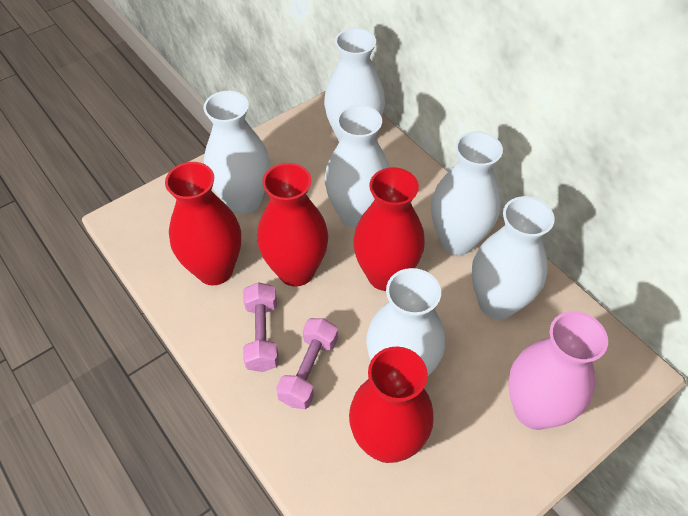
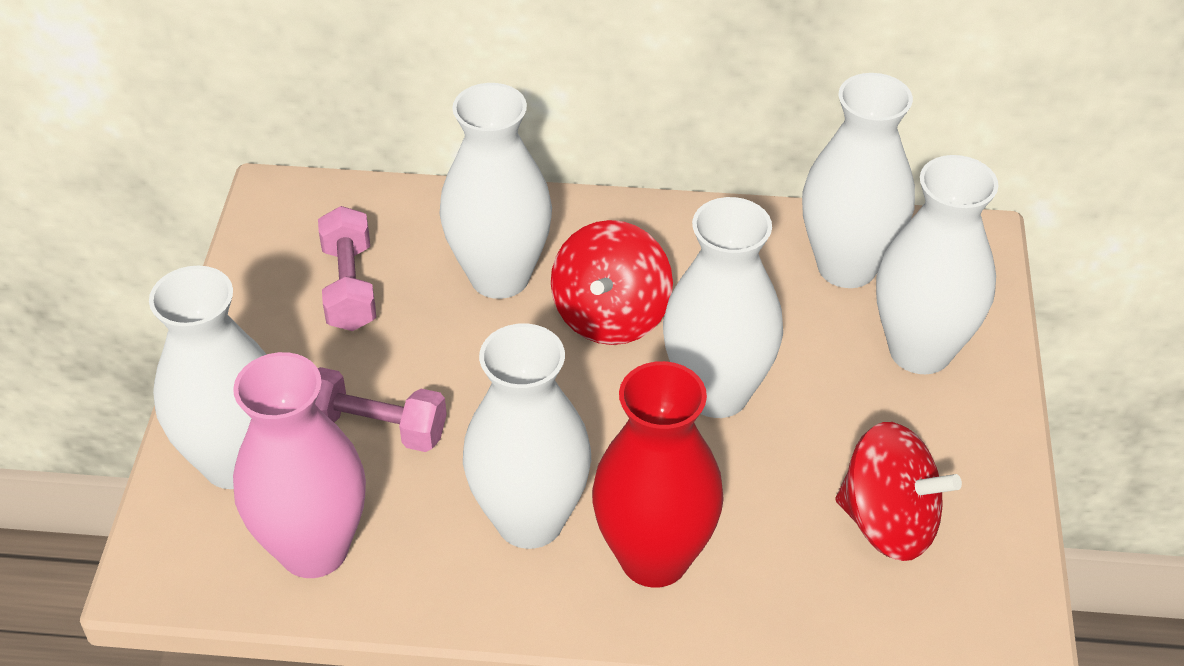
red spinning top: none = 0 -> [551,220,673,345] [835,422,962,561] = 2
red vase: [165,162,241,285] [257,163,328,286] [349,346,434,463] [353,167,425,291] = 4 -> [592,361,724,588] = 1

